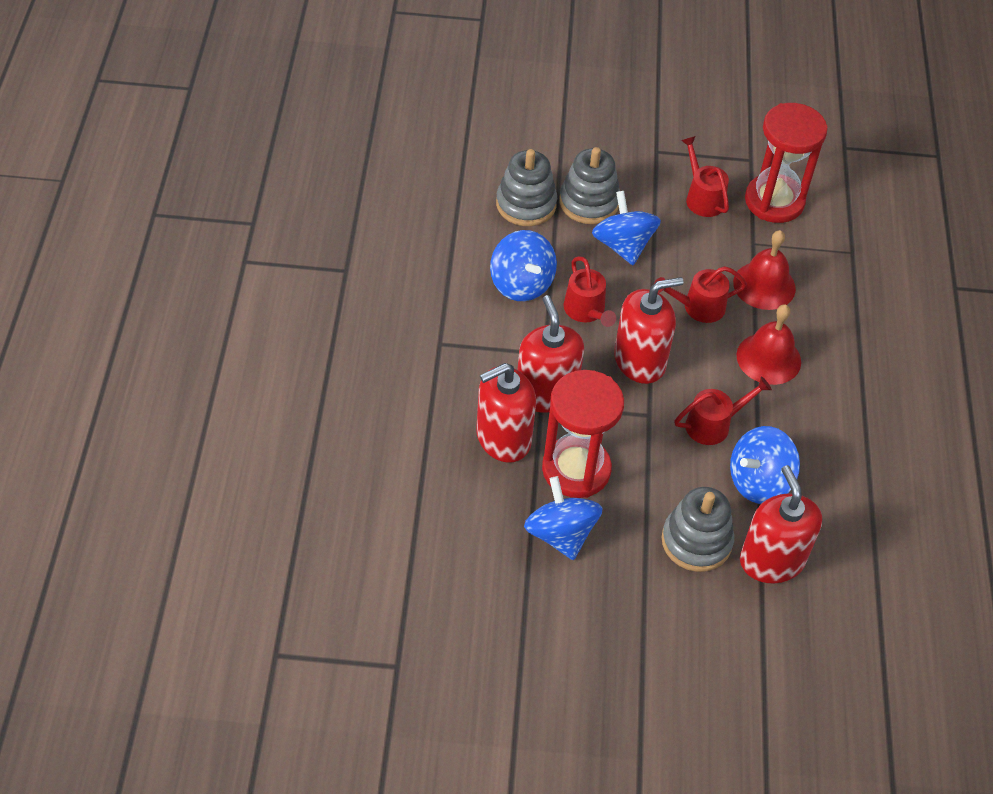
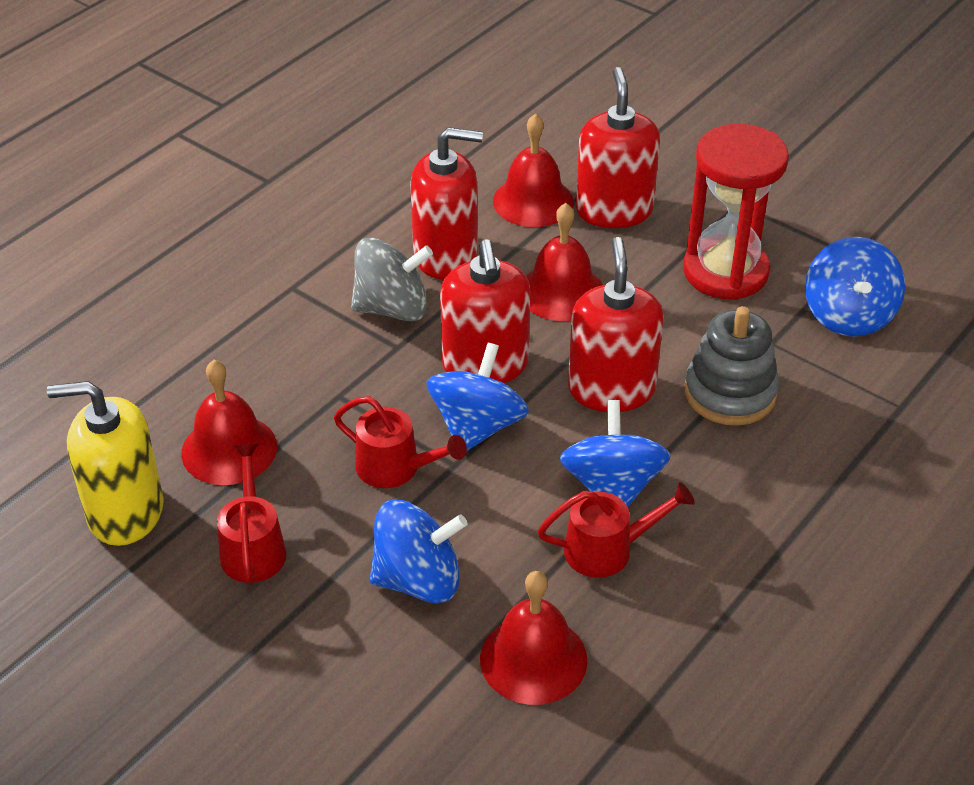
grey spinning top: none = 0 -> [351,238,433,322] = 1
grey stacking toy: [496,149,557,226] [559,147,620,224] [662,487,734,572] = 3 -> [685,306,779,426] = 1
red bell: [733,230,796,310] [736,304,801,385] = 2 -> [181,360,277,485] [480,571,588,705] [493,113,574,227] [526,203,603,321] = 4
red hourglass: [542,370,624,498] [745,103,827,223] = 2 -> [683,124,789,300] = 1
red watering can: [564,256,616,327] [654,266,747,323] [674,376,772,445] [681,136,729,217] = 4 -> [217,444,286,583] [334,396,467,488] [538,482,695,578] = 3
yellow soap dispenser: none = 0 -> [47,381,164,546] = 1

